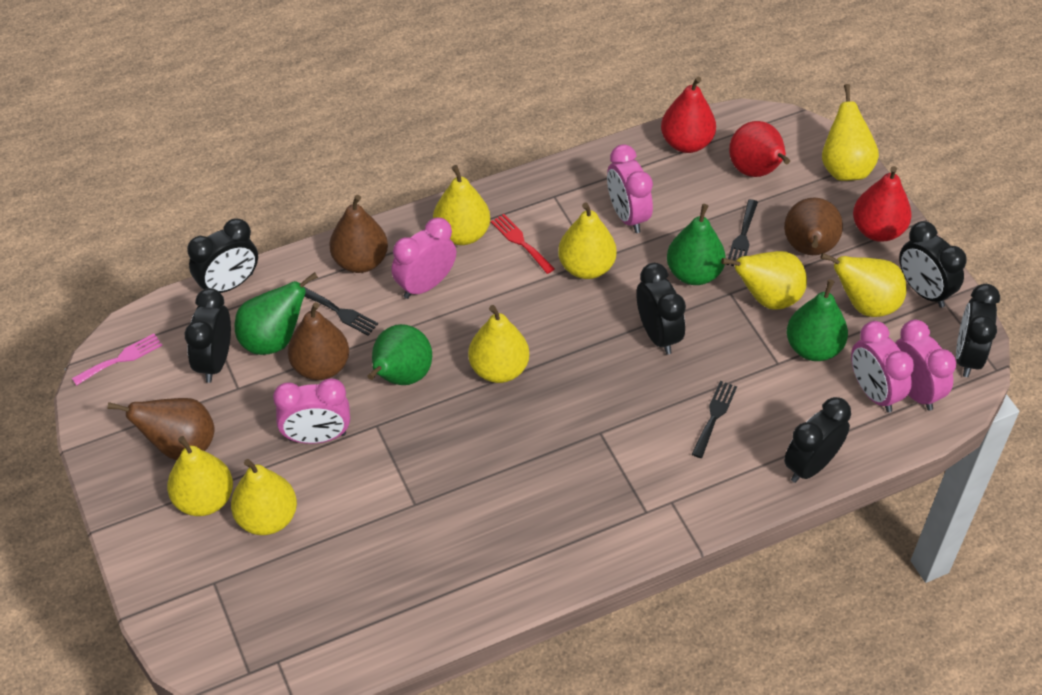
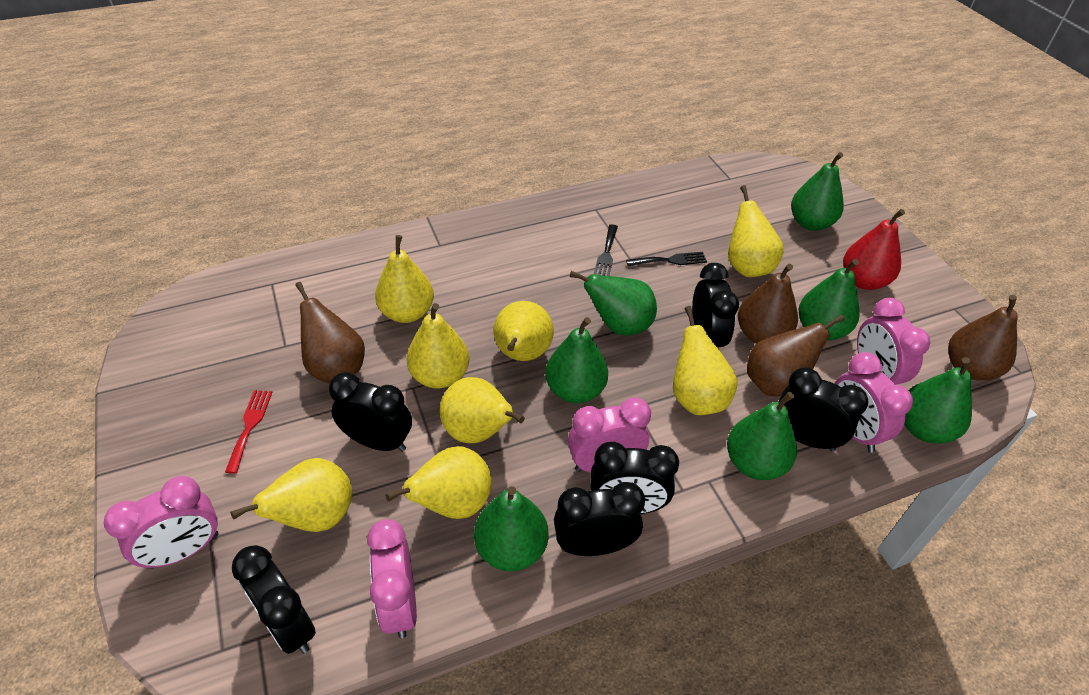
black fork: [304,287,378,336] [692,381,737,458] [726,199,758,266] = 3 -> [594,224,618,276] [626,252,707,266] = 2
green pear: [235,272,318,355] [367,324,432,385] [667,204,726,285] [787,279,848,361] = 4 -> [474,486,549,571] [545,317,608,403] [570,271,657,335] [727,392,797,480] [791,152,844,231] [798,259,860,340] [904,357,972,444] = 7
pink fork: [72,333,162,386] = 1 -> none = 0
red pear: [661,77,716,153] [729,121,790,177] [853,166,912,242] = 3 -> [843,209,905,290] = 1

